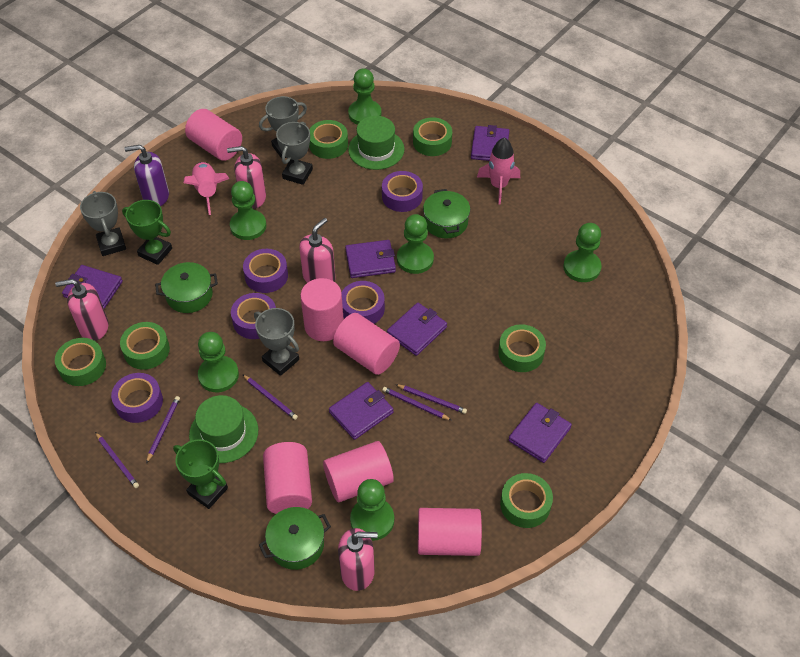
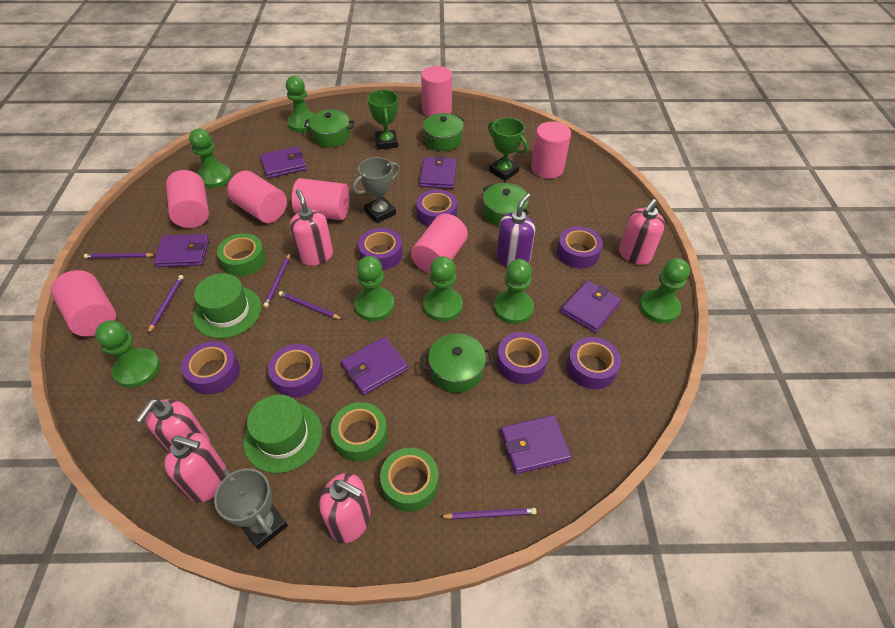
green pawn: [198,332,239,392] [230,181,266,240] [348,68,381,125] [350,479,394,541] [397,214,434,274] [563,223,602,282] = 6 -> [95,320,160,388] [189,128,232,188] [286,76,314,133] [354,256,395,321] [423,256,463,322] [494,259,534,324] [639,258,690,323] = 7
green pot: [155,262,218,313] [259,507,331,570] [423,189,470,239] = 3 -> [304,109,355,147] [422,113,464,151] [422,334,493,393] [483,183,529,226] = 4
green tape: [55,338,106,386] [120,322,170,370] [309,120,348,159] [413,118,452,156] [498,324,546,372] [500,473,553,528] = 6 -> [217,233,266,277] [331,402,388,462] [380,448,439,512] = 3
grey trophy: [80,191,126,256] [254,308,299,376] [259,96,307,159] [276,121,313,185] = 4 -> [214,468,288,549] [352,157,400,223] = 2
pink cylinder: [185,109,242,161] [263,442,312,514] [300,278,344,341] [323,441,394,502] [333,313,400,375] [418,508,482,556] = 6 -> [51,270,116,337] [166,170,209,228] [227,171,287,223] [292,178,350,220] [411,214,468,274] [421,66,452,117] [531,121,571,179] = 7
pink rocket: [184,162,229,215] [477,137,520,204] = 2 -> none = 0
pink soap dispenser: [55,279,109,341] [227,146,266,209] [299,218,336,283] [338,528,378,591] = 4 -> [136,398,210,451] [164,432,226,502] [290,189,333,266] [319,473,370,543] [619,199,665,265] = 5
purple tape: [111,373,163,423] [231,293,276,339] [243,249,288,293] [341,281,385,324] [382,171,423,212] = 5 -> [181,341,240,395] [268,344,323,398] [358,228,403,270] [416,189,457,227] [497,332,549,384] [557,226,603,269] [567,337,621,389] = 7

